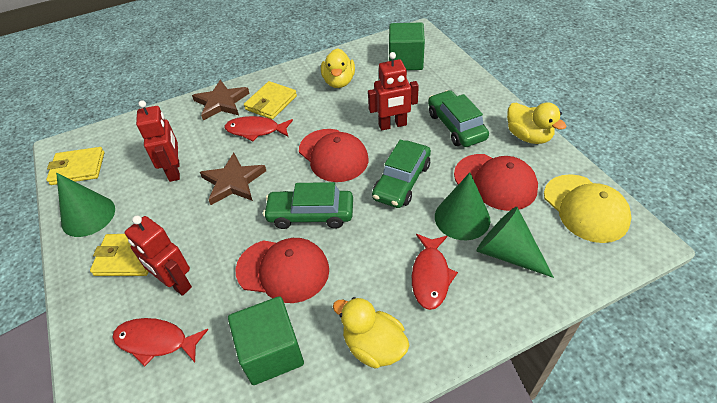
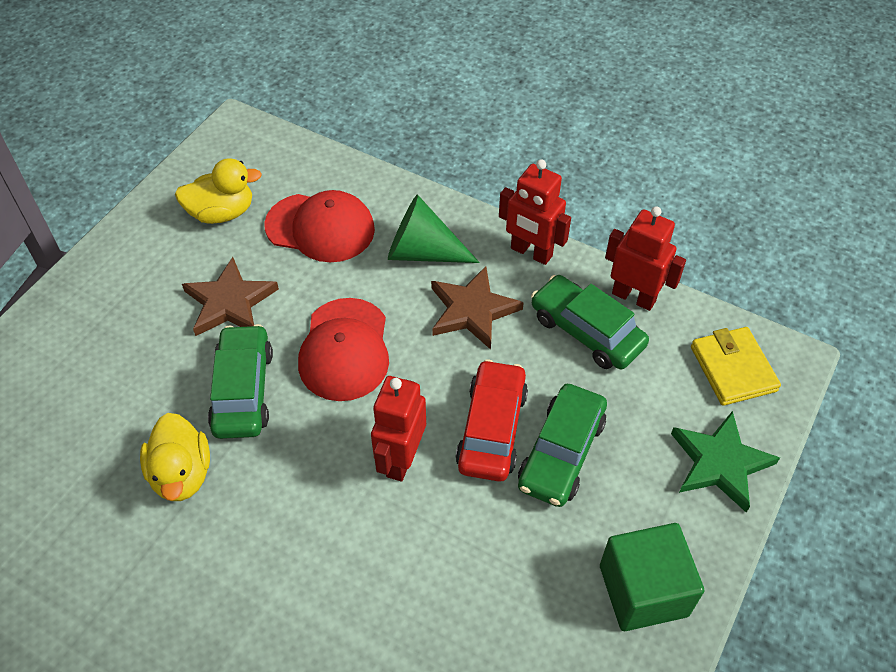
green cone: [56,173,115,237] [435,172,490,240] [476,206,554,278] = 3 -> [388,195,480,263] = 1
green cube: [228,296,304,385] [389,23,425,70] = 2 -> [600,523,704,631] = 1
green star: none = 0 -> [671,411,780,513] = 1
red cap: [235,238,329,303] [299,129,369,182] [454,154,538,211] = 3 -> [264,190,375,262] [298,298,389,401] = 2
red car: none = 0 -> [456,359,528,482] = 1
red fish: [112,318,208,366] [225,116,293,141] [412,234,458,310] = 3 -> none = 0
yellow cap: [544,174,631,243] = 1 -> none = 0
yellow duck: [321,48,355,88] [333,297,410,369] [507,102,566,144] = 3 -> [140,413,210,501] [175,158,262,224] = 2
yellow wallet: [46,147,104,185] [90,234,149,276] [244,81,297,119] = 3 -> [691,327,781,406] = 1

